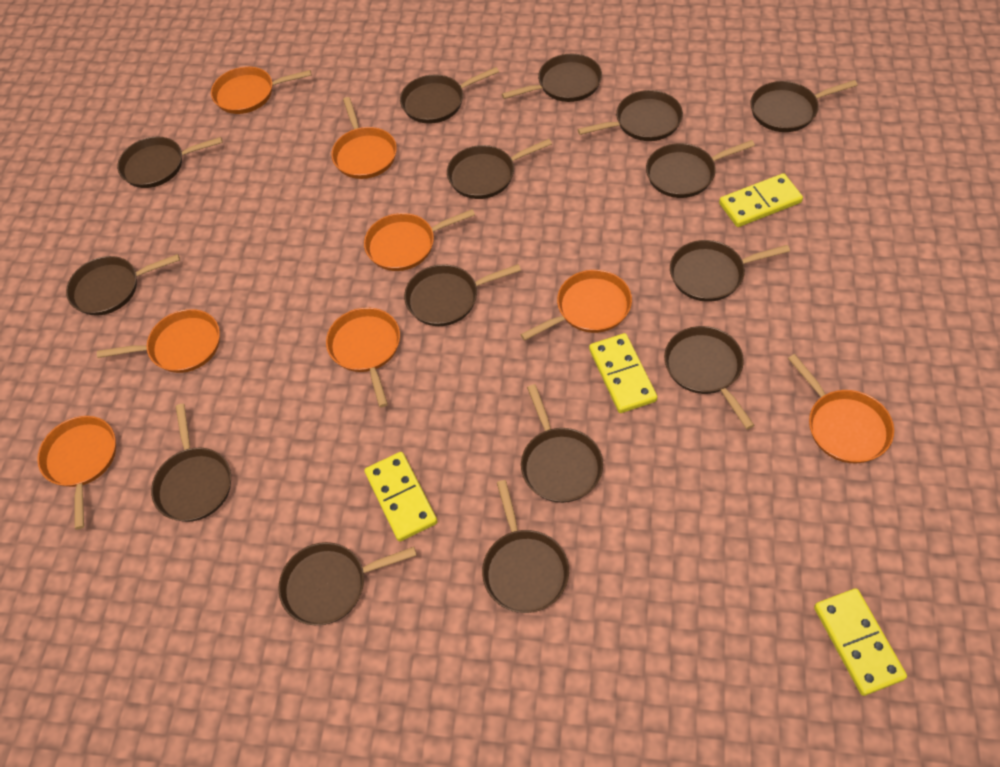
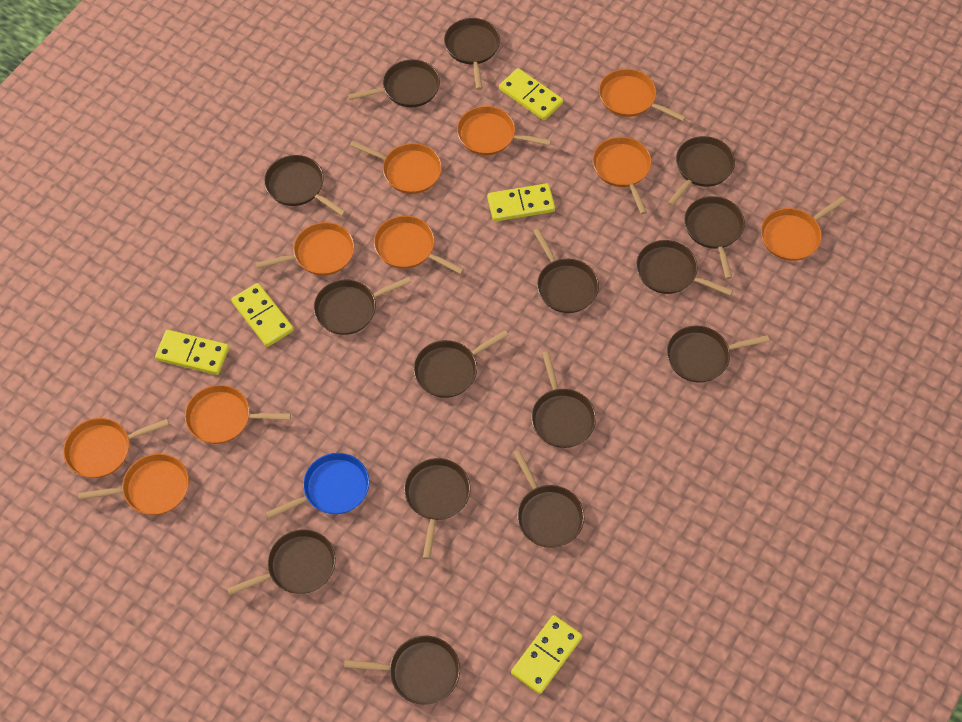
blue pan: none = 0 -> [266,453,370,519] = 1
orange pan: [37,416,116,530] [97,309,220,373] [211,66,312,114] [326,307,400,408] [331,97,397,179] [364,209,475,271] [520,270,632,341] [788,354,894,463] = 8 -> [63,418,169,478] [78,454,189,515] [185,385,291,444] [255,222,354,276] [350,141,442,194] [374,216,464,274] [457,106,551,155] [593,137,652,214] [599,69,686,121] [761,196,847,261] = 10
yellow domino: [364,452,438,542] [589,333,657,413] [719,173,803,227] [814,588,907,696] = 4 -> [155,330,229,375] [231,283,294,347] [487,183,555,222] [499,68,563,120] [511,615,582,694] = 5

